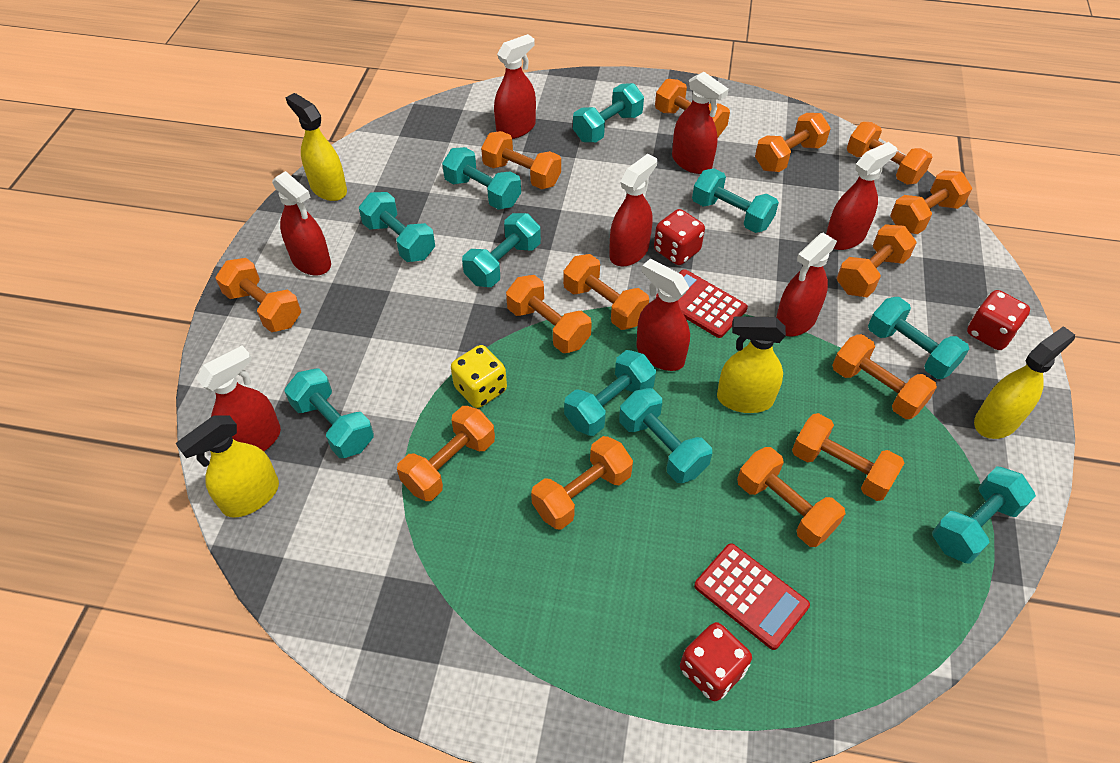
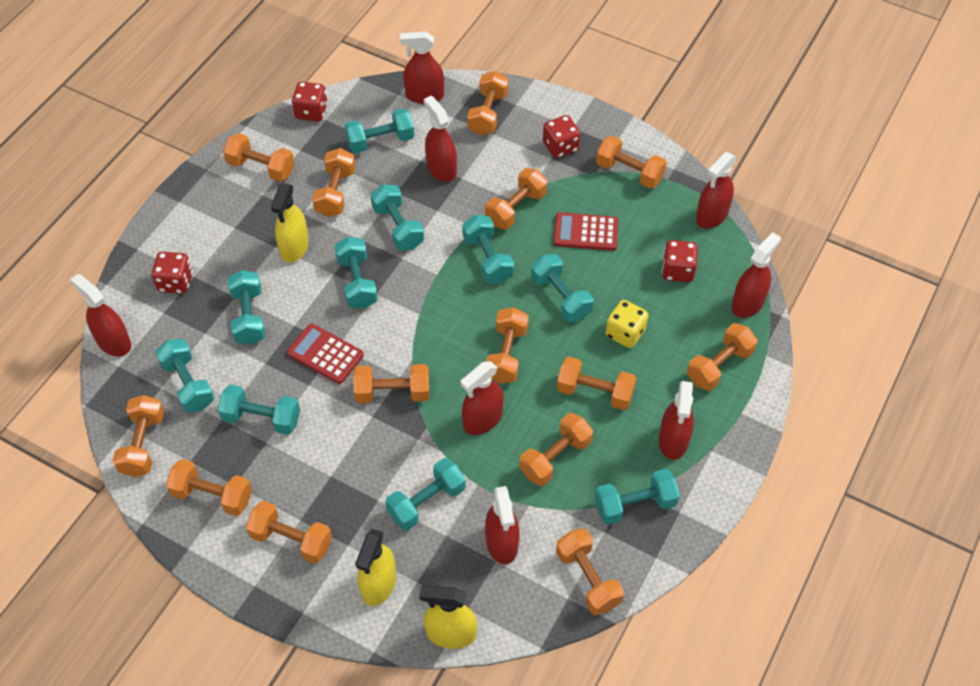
red dice: [654,209,705,265] [680,622,752,701] [967,290,1030,350] = 3 -> [152,252,193,294] [292,82,328,122] [543,115,580,158] [662,240,698,282] = 4
yellow spray bottle: [175,415,279,518] [285,93,347,201] [717,316,786,413] [974,326,1075,439] = 4 -> [271,183,309,262] [355,529,396,606] [419,585,477,649] = 3

